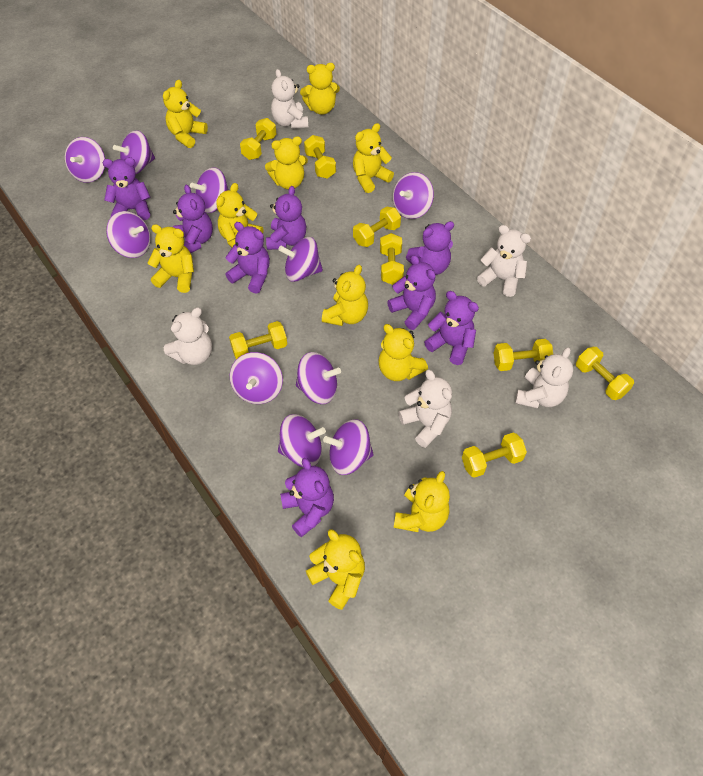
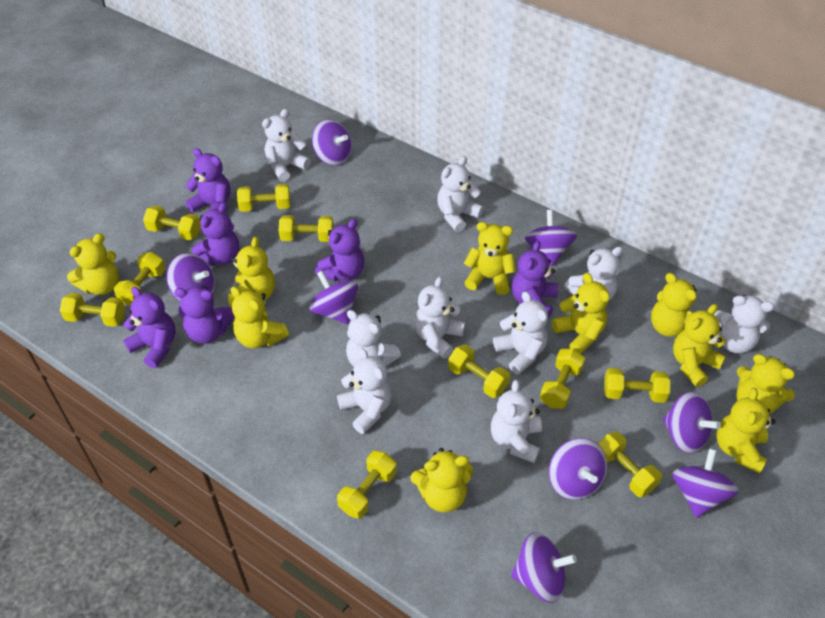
purple spinning top: [65,137,105,183] [106,211,150,258] [113,130,155,174] [190,167,229,213] [230,352,283,404] [278,237,323,282] [278,414,326,468] [296,352,341,404] [323,419,374,475] [393,172,434,219] = 10 -> [167,253,215,301] [309,271,358,324] [312,120,352,166] [511,533,577,603] [525,210,577,266] [549,438,607,500] [663,392,721,454] [672,448,739,518] = 8
purple teddy bear: [103,157,150,220] [173,185,213,253] [225,222,270,294] [266,186,306,250] [280,458,334,538] [387,255,436,330] [406,221,454,275] [424,291,479,365] = 8 -> [123,287,175,368] [174,285,234,344] [185,148,231,212] [192,202,239,266] [315,219,364,281] [512,241,558,318] = 6
white teddy bear: [164,308,212,365] [271,69,308,129] [398,370,452,448] [477,225,531,297] [515,348,573,408] = 5 -> [262,109,311,182] [337,348,392,434] [346,310,401,366] [414,276,465,359] [437,156,484,232] [491,380,542,463] [493,291,548,375] [564,246,623,301] [714,295,774,353] = 9
yellow dumbbell: [229,321,287,359] [240,118,276,160] [304,135,336,179] [353,206,401,247] [380,233,404,285] [462,432,527,478] [494,339,553,371] [576,347,634,400] = 8 -> [60,293,125,327] [114,252,165,306] [143,205,201,240] [237,184,291,212] [279,215,334,242] [337,450,396,519] [448,344,510,398] [540,349,585,409] [598,432,662,497] [604,368,671,403] = 10

